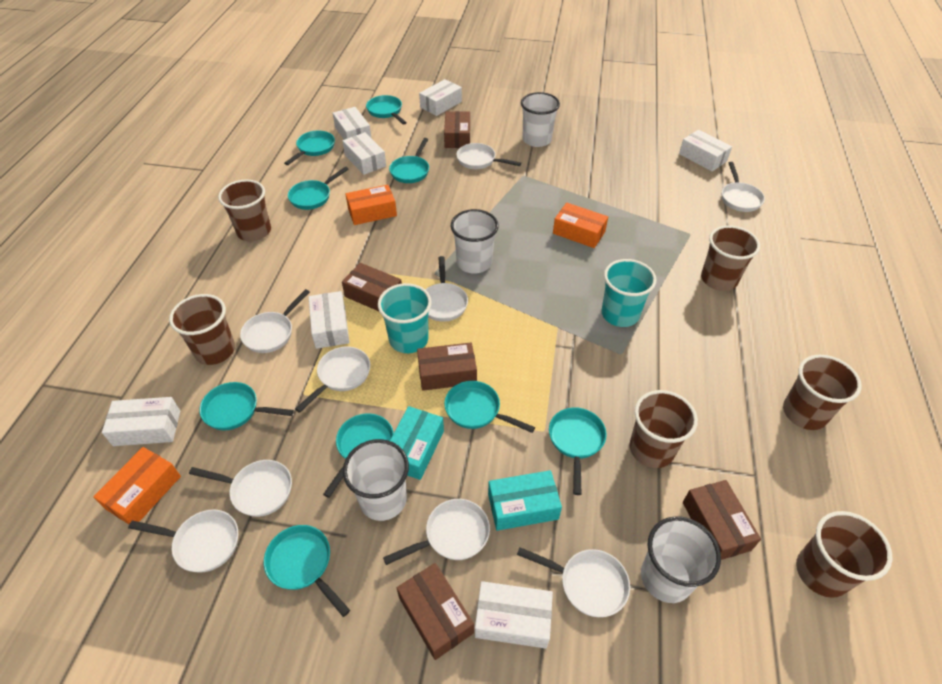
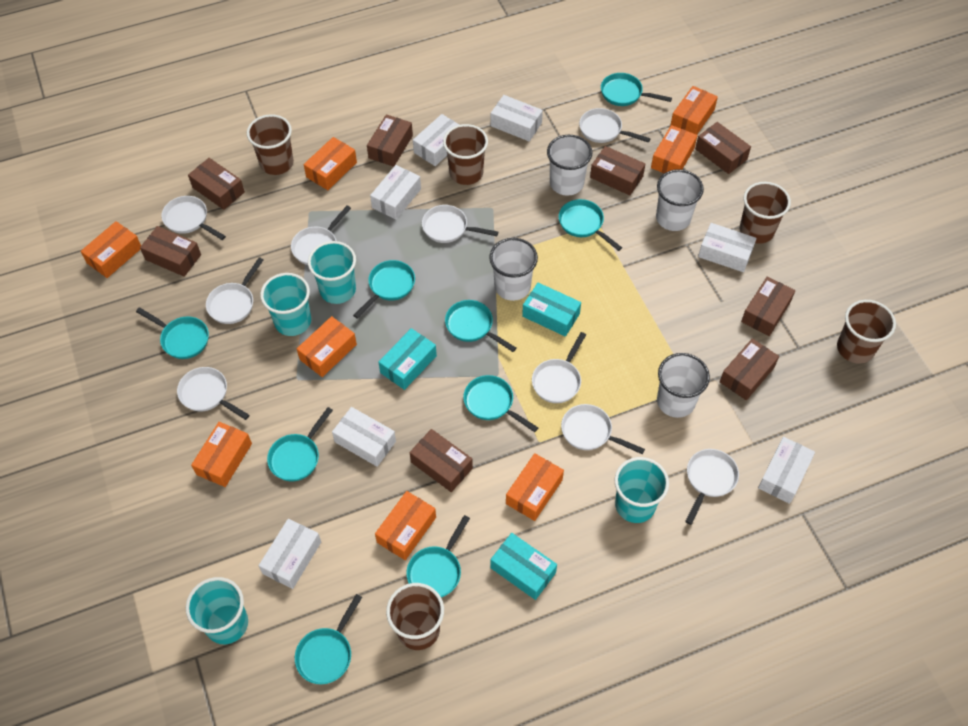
brown box: [342,263,402,311] [397,563,474,660] [417,343,477,391] [444,111,470,148] [683,480,761,560] = 5 -> [140,226,201,277] [188,158,245,210] [367,114,413,167] [410,429,473,492] [590,146,645,195] [695,122,751,174] [720,338,779,400] [741,276,795,336] = 8
brown cup: [169,294,235,365] [218,179,271,241] [630,390,698,468] [701,225,760,291] [783,355,862,430] [796,511,892,598] = 6 -> [247,114,294,175] [386,583,444,650] [443,124,488,185] [740,182,791,244] [837,300,896,364] = 5
orange box: [93,447,181,524] [345,185,397,225] [553,203,608,248] = 3 -> [80,221,141,278] [191,422,252,487] [297,316,357,377] [304,137,357,190] [375,491,436,560] [506,453,564,521] [651,125,698,173] [670,86,718,135] = 8
turquoise box: [390,406,444,480] [488,470,562,531] = 2 -> [378,328,437,390] [490,533,557,600] [522,283,581,337] = 3
turquoise cup: [378,283,432,353] [601,259,657,327] = 2 -> [186,577,248,644] [260,273,311,336] [308,241,356,304] [615,457,669,523] = 4

